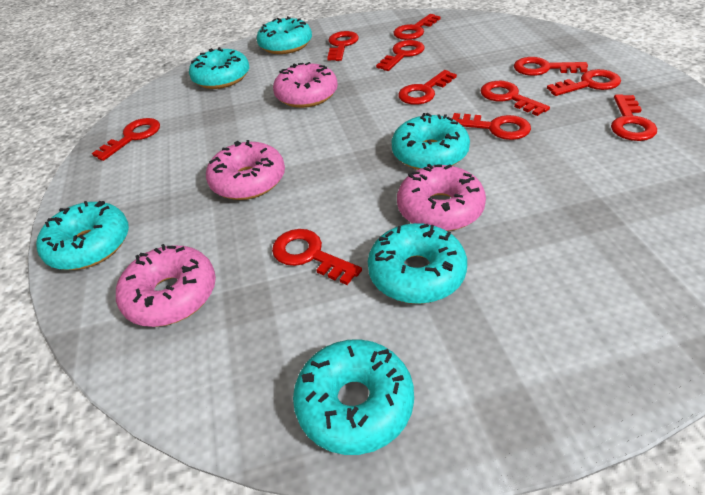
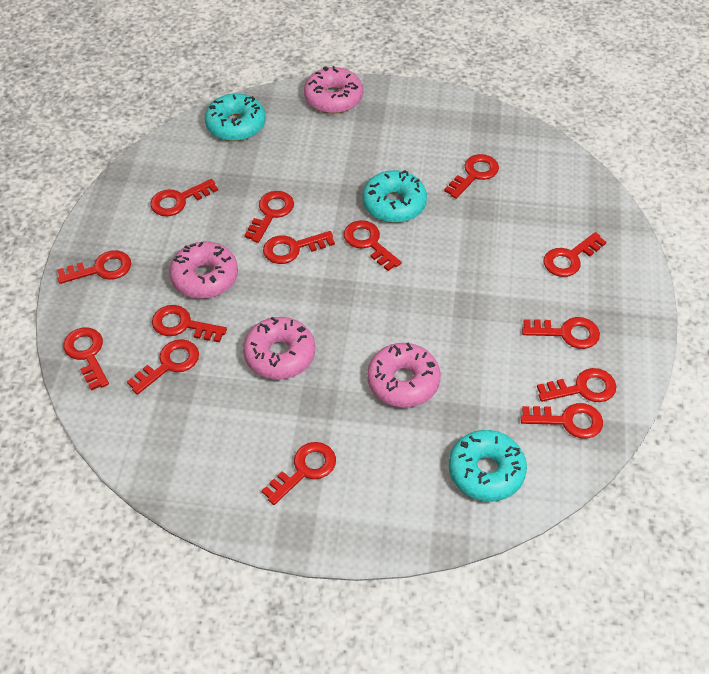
red key: [92,118,160,161] [272,229,362,285] [327,31,359,61] [376,40,425,71] [393,14,441,40] [398,70,457,105] [452,113,531,140] [480,81,550,116] [514,57,588,76] [547,69,621,96] [611,94,657,141] = 11 -> [57,250,131,284] [63,328,109,391] [127,339,199,395] [150,179,218,216] [152,305,227,342] [244,191,294,243] [262,442,336,505] [263,231,335,264] [344,220,401,271] [444,154,499,199] [521,403,603,439] [522,317,600,349] [537,368,617,402] [543,232,606,277] = 14
turquoise donut: [36,201,129,270] [189,47,249,89] [257,16,312,54] [293,339,414,455] [368,223,467,304] [391,113,470,170] = 6 -> [205,93,266,141] [362,170,427,223] [449,430,527,501] = 3

